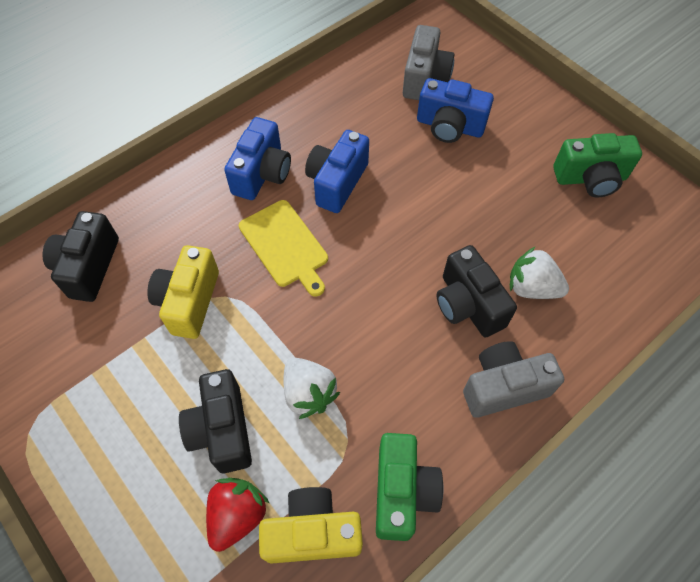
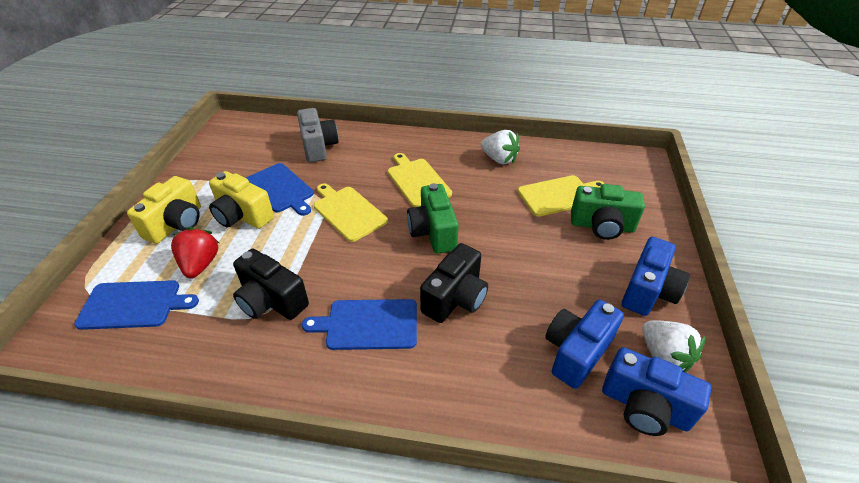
black camera: [42,211,119,302] [179,369,252,473] [437,245,517,337] = 3 -> [233,249,309,320] [420,243,488,323] = 2
blue cutting board: none = 0 -> [74,280,199,330] [246,163,314,216] [302,299,417,350] = 3
grey camera: [403,25,455,100] [463,341,564,418] = 2 -> [297,108,339,162] = 1
yellow cutting board: [239,200,328,296] = 1 -> [314,183,388,242] [388,153,452,207] [517,175,605,217] = 3

